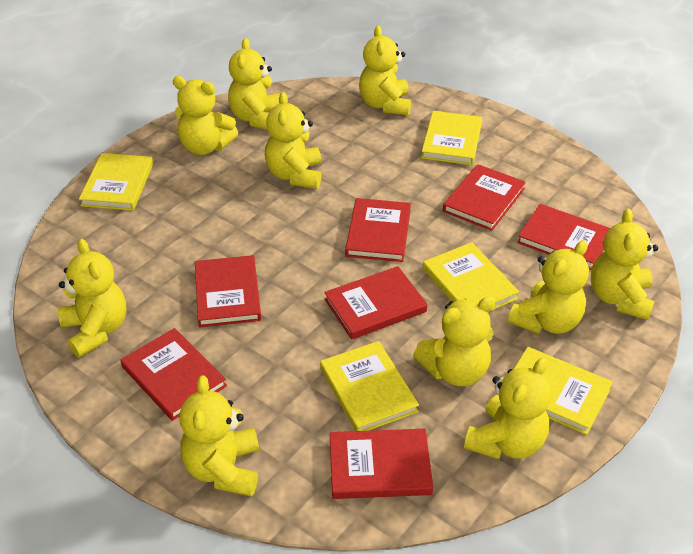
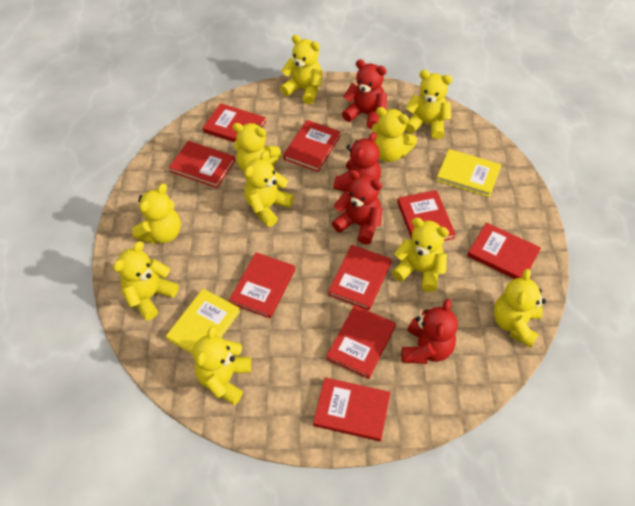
red book: [121,328,227,421] [195,255,261,327] [324,266,427,340] [330,429,433,499] [345,198,411,262] [443,164,526,231] [517,204,610,270] = 7 -> [169,141,236,188] [203,103,266,142] [229,252,295,318] [283,120,341,172] [313,377,391,441] [326,305,396,379] [328,245,392,311] [397,190,456,241] [467,223,541,279] = 9
red teddy bear: none = 0 -> [332,170,382,245] [334,132,381,192] [342,59,387,129] [402,299,458,364] = 4
yellow book: [79,153,153,211] [320,341,419,431] [421,111,482,165] [423,242,519,311] [513,347,613,435] = 5 -> [166,289,240,354] [436,149,501,197] = 2

